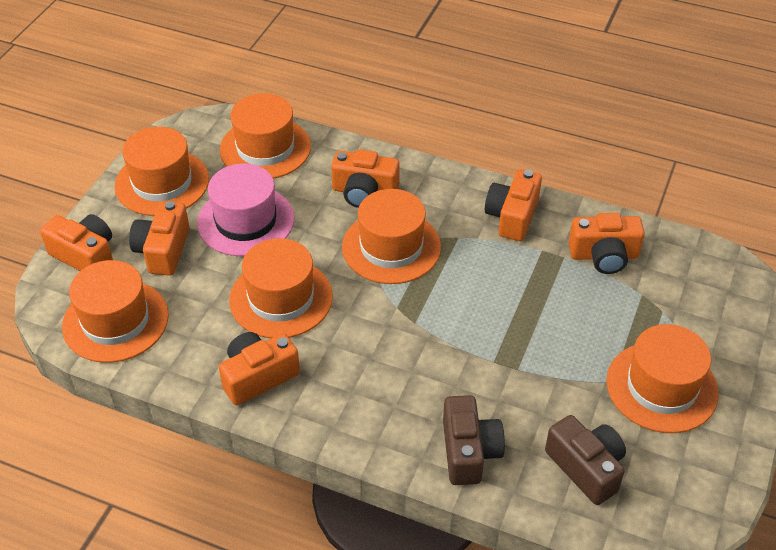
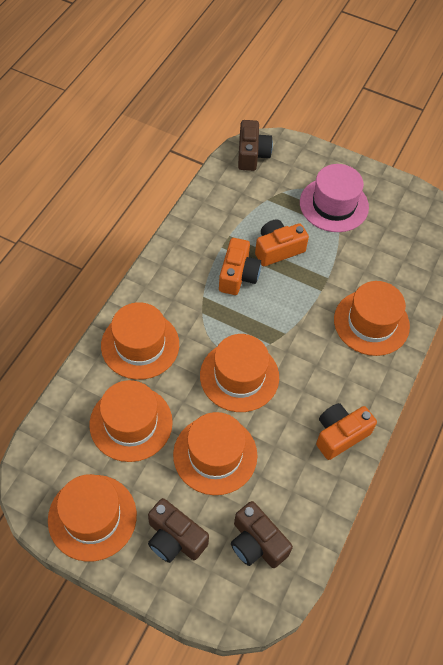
brown camera: [443,395,505,485] [545,415,626,505] = 2 -> [148,498,209,563] [231,501,293,568] [238,120,273,171] = 3
orange camera: [40,214,113,271] [129,201,190,276] [219,332,300,405] [331,149,400,208] [485,169,542,241] [569,213,645,274] = 6 -> [219,238,261,295] [255,219,309,266] [316,403,377,460] = 3

